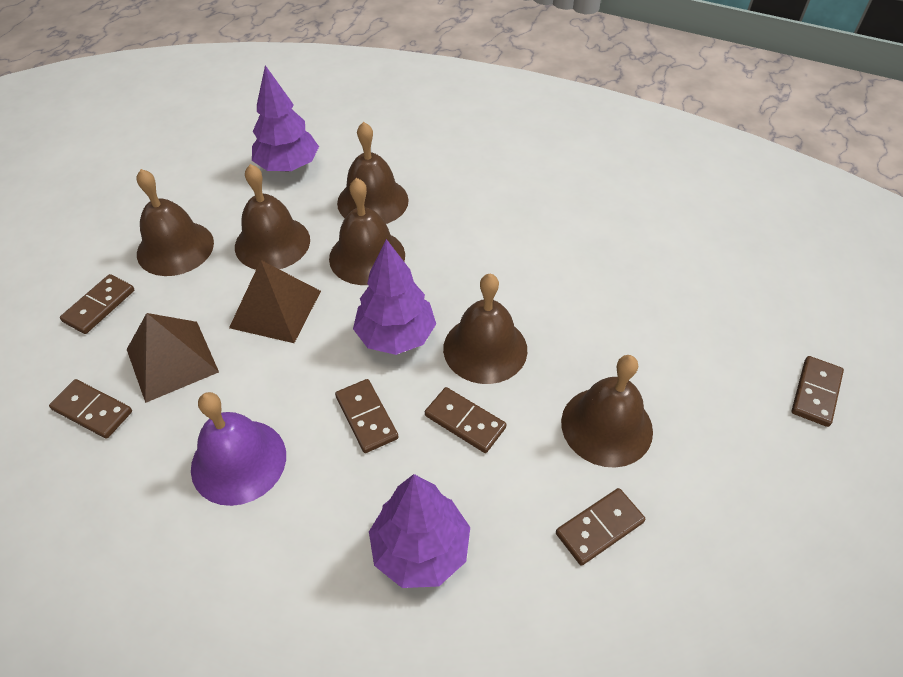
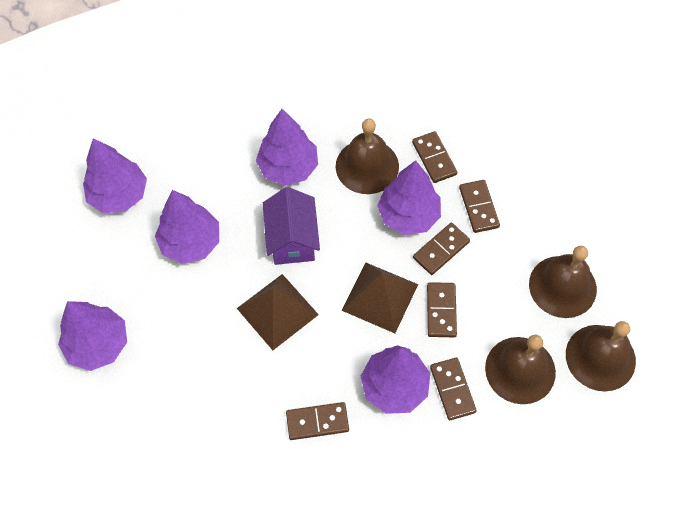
brown bell: [137,169,214,276] [235,164,310,270] [329,178,405,285] [337,122,409,224] [443,273,527,384] [561,355,653,468] = 6 -> [336,119,399,194] [485,335,556,404] [529,246,597,318] [566,321,636,391] = 4
purple bell: [191,392,286,506] = 1 -> none = 0
purple house: none = 0 -> [263,187,320,265] = 1
purple tree: [252,65,319,172] [353,239,436,355] [369,474,470,588] = 3 -> [58,301,127,371] [83,138,147,213] [155,190,219,264] [256,109,318,186] [361,345,430,414] [377,160,441,235] = 6

